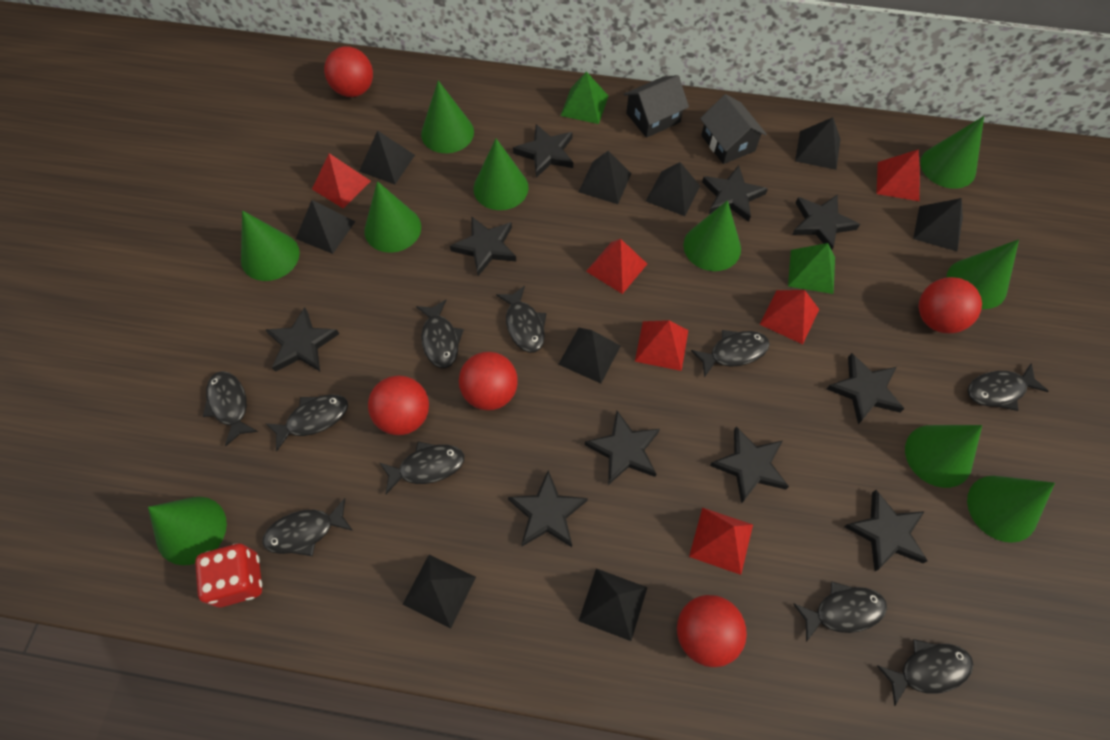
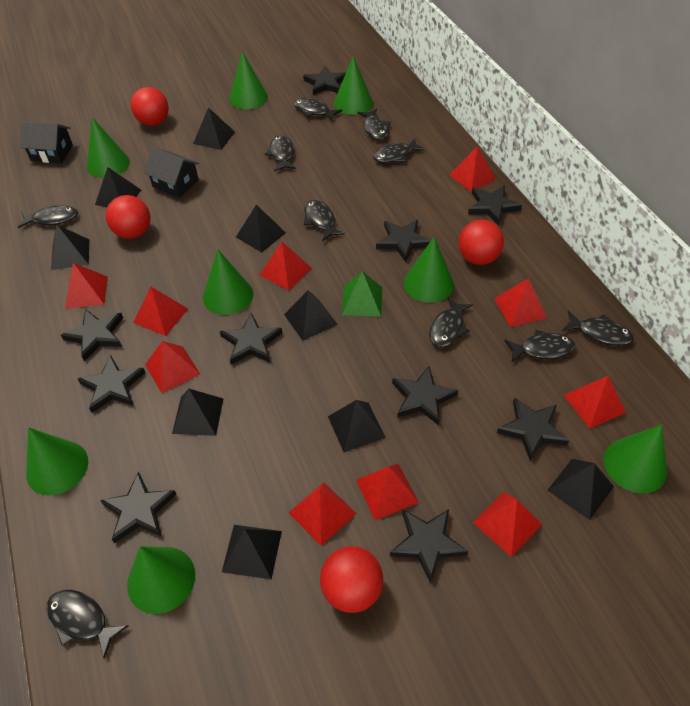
green cone: [148,497,227,565] [241,210,300,281] [364,181,421,253] [421,81,474,153] [473,139,529,210] [683,200,741,271] [905,425,982,488] [920,116,984,189] [946,239,1019,309] [967,476,1055,543] = 10 -> [26,427,88,496] [87,117,130,178] [127,546,195,614] [203,249,253,315] [229,52,268,109] [334,57,373,115] [404,237,454,303] [603,424,667,493] = 8
green pyramid: [561,71,608,124] [788,243,835,294] = 2 -> [342,271,382,317] = 1
red ball: [324,46,373,97] [368,375,429,435] [459,352,518,410] [677,595,747,667] [919,277,982,333] = 5 -> [106,195,150,239] [130,87,169,126] [320,546,383,613] [458,219,504,265] = 4
red dice: [195,544,262,607] = 1 -> none = 0
red pyramid: [312,153,371,208] [586,239,647,294] [635,320,688,371] [689,508,753,575] [759,290,819,344] [876,149,920,201] = 6 -> [65,263,108,309] [133,287,188,336] [145,341,200,393] [260,242,311,291] [288,482,357,546] [356,464,419,521] [449,146,496,192] [473,492,543,557] [494,278,547,327] [564,376,626,429] = 10

